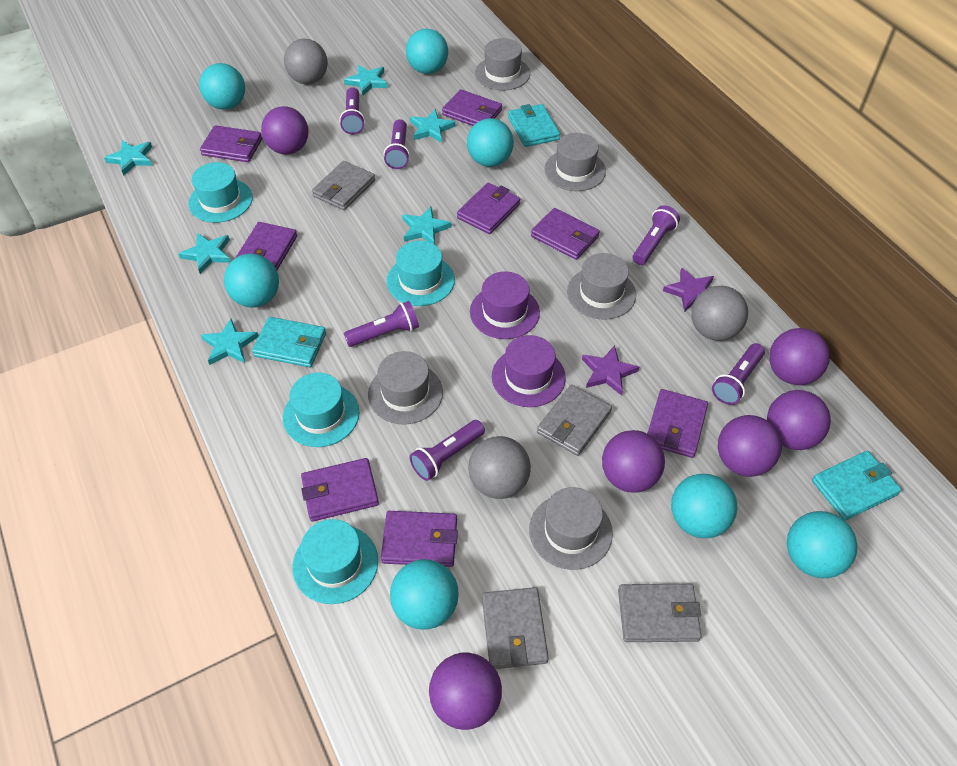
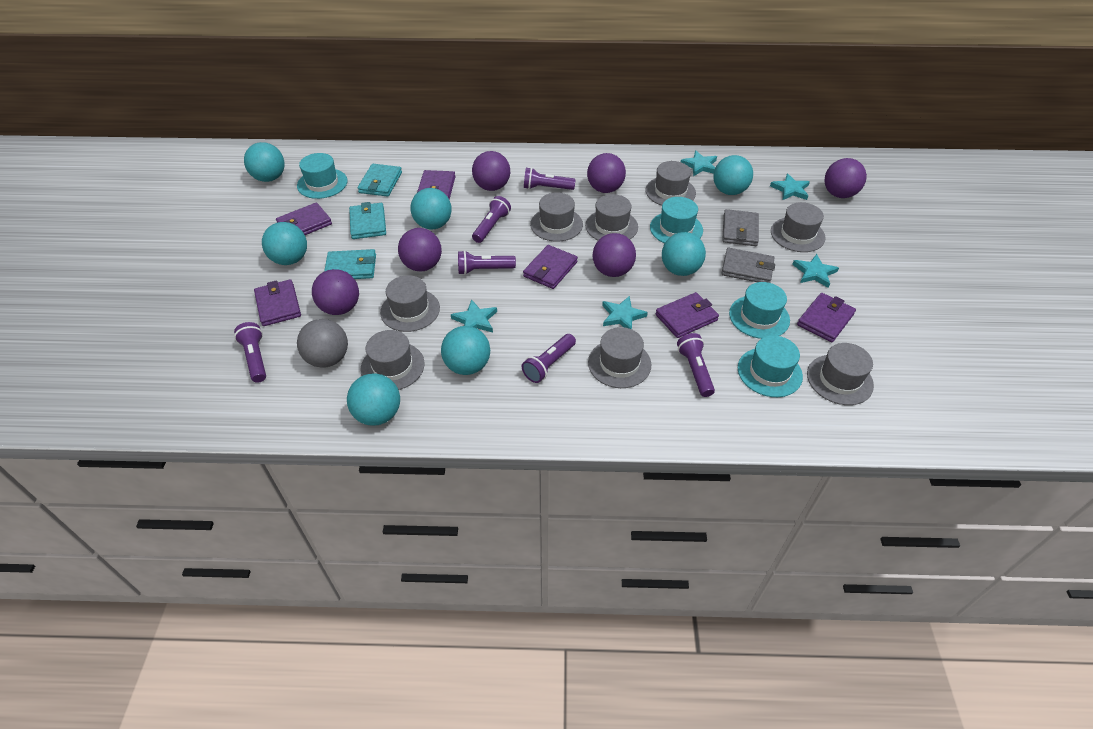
grey ball: [284,38,328,84] [468,436,531,499] [691,286,748,341] = 3 -> [297,319,348,368] = 1
grey hat: [368,351,443,425] [475,38,530,91] [529,487,613,570] [544,133,606,191] [567,253,636,320] = 5 -> [360,330,425,390] [380,275,440,332] [530,192,583,242] [585,194,638,240] [588,327,651,388] [646,161,696,206] [771,202,826,252] [807,343,874,405] = 8
grey wallet: [312,161,375,210] [482,587,549,669] [537,385,612,456] [618,584,702,642] = 4 -> [721,248,775,283] [722,209,759,246] = 2
purple hat: [470,271,540,339] [492,335,566,407] = 2 -> none = 0
purple star: [582,345,639,396] [663,267,714,312] = 2 -> none = 0
purple wallet: [200,125,262,162] [235,222,297,270] [301,458,379,522] [381,511,458,567] [442,89,502,126] [457,183,521,234] [531,208,600,260] [647,389,708,458] = 8 -> [254,279,301,326] [276,203,332,235] [417,170,455,200] [523,245,578,289] [655,292,719,338] [797,293,856,342] = 6
turquoise star: [104,140,152,175] [178,233,231,274] [201,319,259,365] [344,65,388,96] [402,207,451,244] [410,109,455,143] = 6 -> [451,299,497,333] [602,296,648,329] [681,150,717,176] [770,173,810,200] [792,254,839,288] = 5

